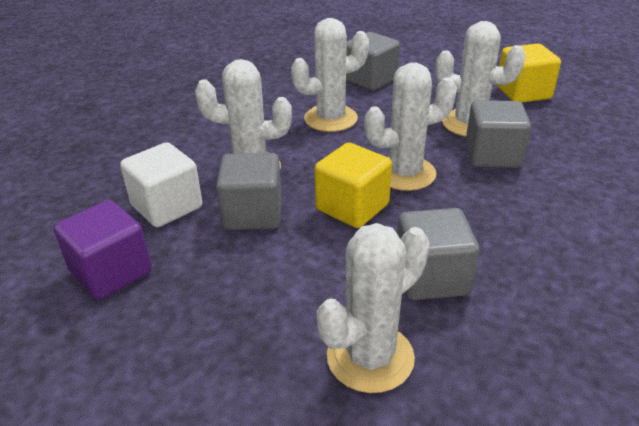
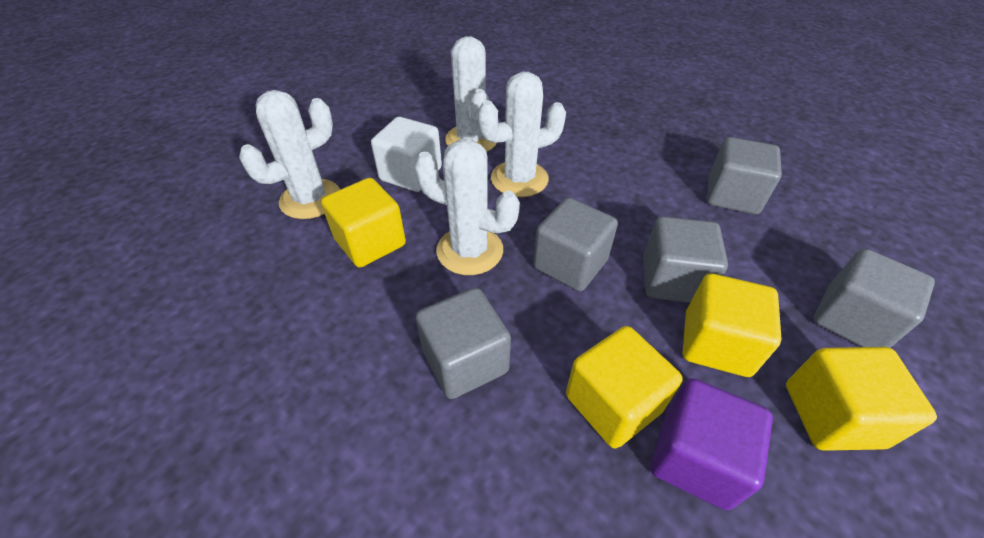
grey cube: [216,153,282,230] [346,32,400,91] [397,208,480,300] [466,100,531,168] = 4 -> [416,288,511,399] [533,198,618,291] [643,216,728,303] [707,137,782,215] [814,249,935,348] = 5
white cactus: [195,59,292,168] [291,18,369,132] [317,223,430,393] [364,63,457,191] [436,21,526,137] = 5 -> [239,90,340,219] [414,139,520,275] [445,36,497,152] [477,72,566,197] = 4
yellow cube: [315,143,392,228] [497,43,561,103] = 2 -> [321,178,406,267] [566,326,683,449] [683,273,782,377] [786,347,937,451] = 4

